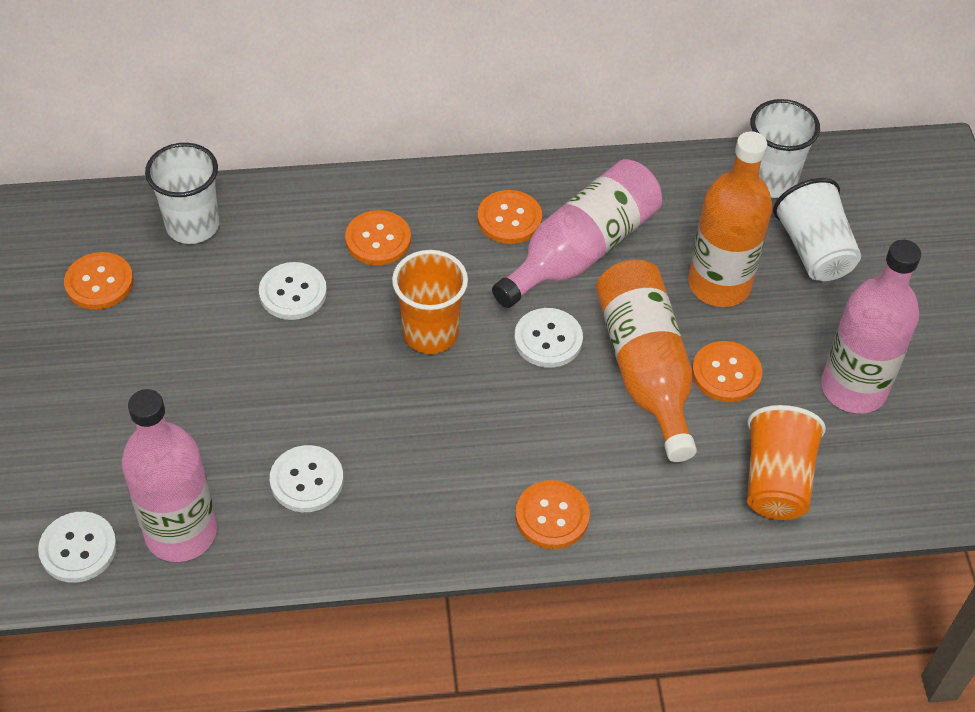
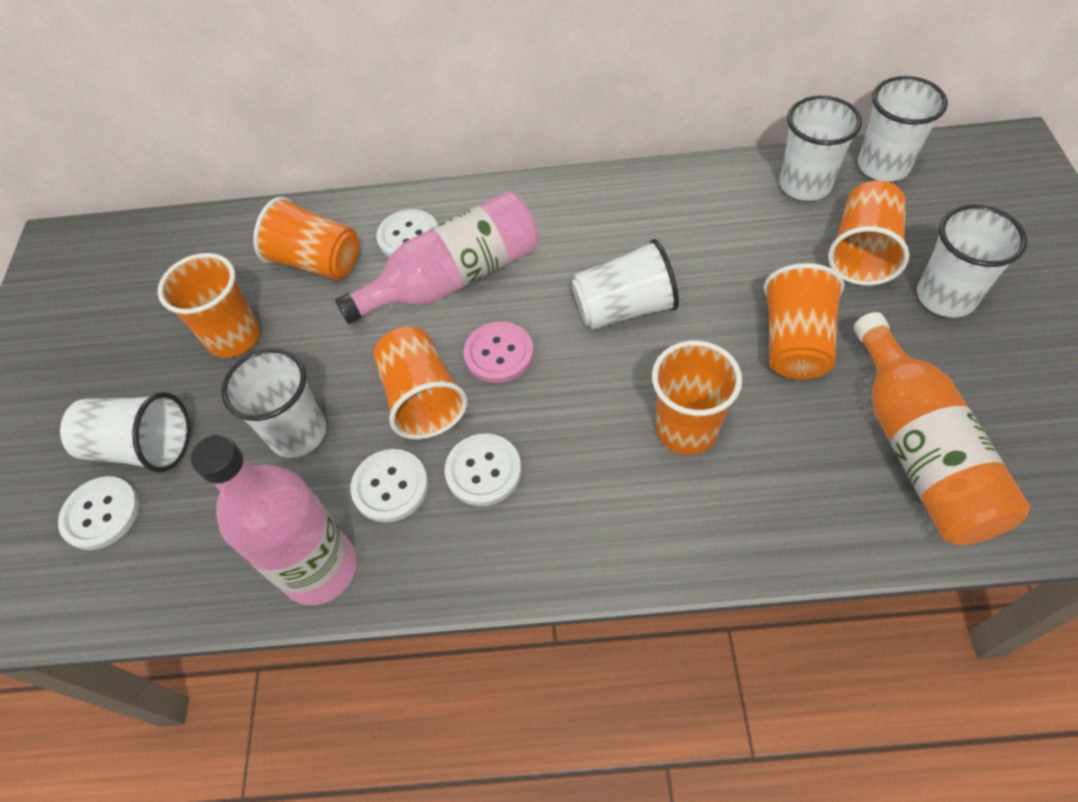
orange bottle: [596,259,697,462] [688,131,773,307] = 2 -> [853,312,1030,545] = 1
orange button: [64,252,133,310] [345,210,411,266] [477,190,542,244] [515,480,590,549] [692,341,762,402] = 5 -> none = 0
orange cup: [392,250,468,354] [747,405,826,520] = 2 -> [158,253,260,358] [253,196,359,280] [374,327,468,439] [652,340,742,455] [763,263,844,379] [828,181,909,286] = 6
pink bottle: [121,389,217,562] [492,159,662,308] [821,240,921,414] = 3 -> [191,435,357,605] [335,191,539,324] = 2
pink button: none = 0 -> [463,321,534,383] = 1
white cup: [145,143,219,244] [750,99,820,198] [773,178,861,281] = 3 -> [60,392,190,472] [221,348,327,458] [572,239,679,330] [780,95,862,201] [858,76,948,182] [917,205,1027,317] = 6

